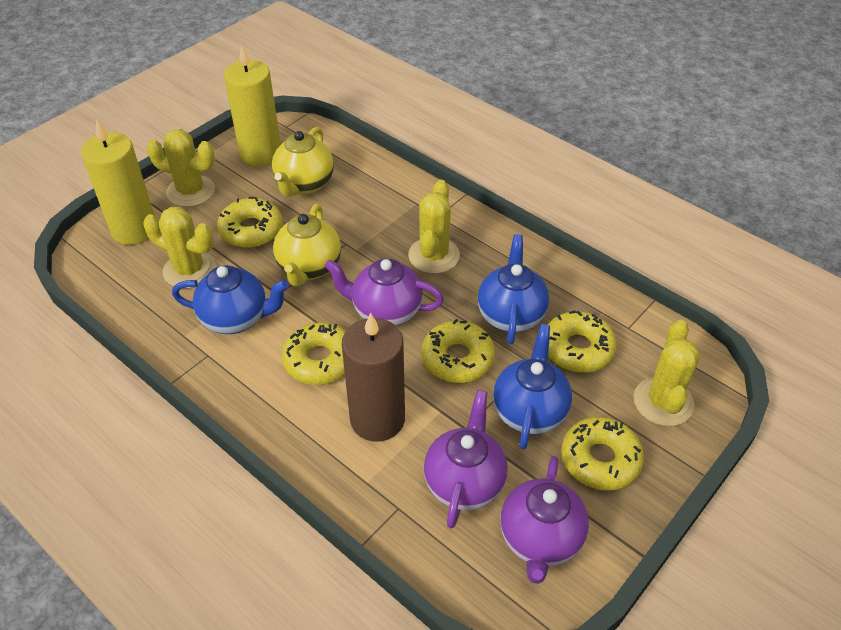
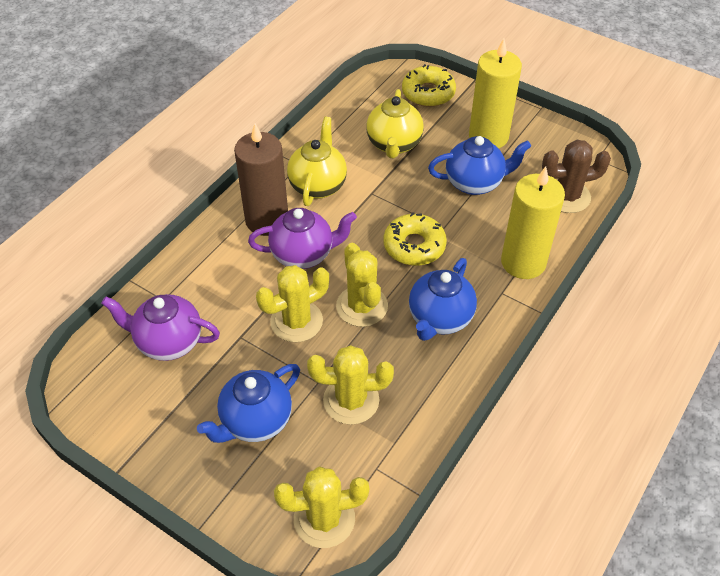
brown cactus: none = 0 -> [542,140,611,213] = 1
purple teapot: [324,259,444,326] [424,390,508,529] [500,456,589,584] = 3 -> [101,294,220,361] [248,208,357,269] = 2
yellow donut: [217,197,283,248] [282,322,345,385] [421,319,495,383] [548,310,617,373] [561,417,644,490] = 5 -> [383,212,447,266] [402,64,456,107] = 2

